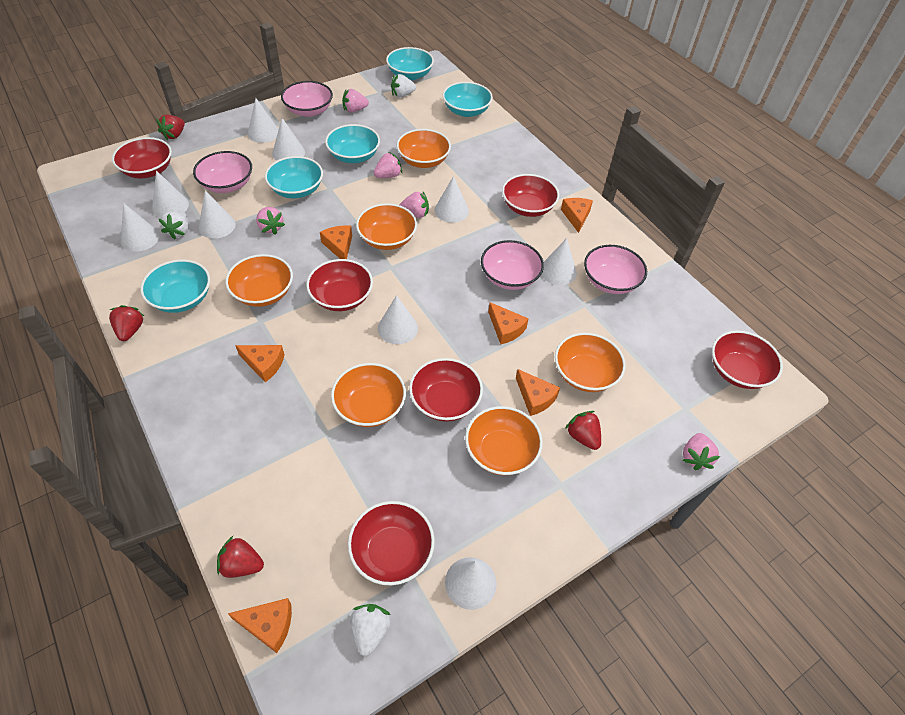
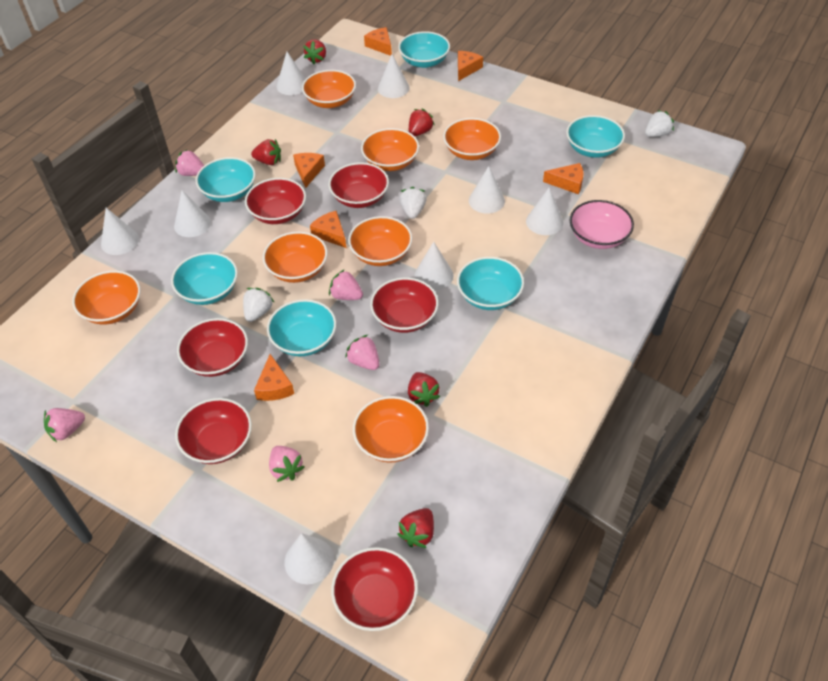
orange bowl: [225,254,293,307] [331,363,406,427] [356,203,417,250] [397,129,451,168] [465,406,543,475] [555,333,626,392] = 6 -> [72,271,140,325] [263,231,328,283] [302,70,356,108] [348,216,412,266] [353,396,429,463] [361,128,419,171] [443,118,501,160] = 7
pink bowl: [193,151,252,193] [281,81,333,117] [481,240,544,290] [584,245,647,294] = 4 -> [569,200,634,249] = 1
red strawberry: [109,305,144,341] [157,114,185,140] [217,536,264,578] [565,411,601,450] = 4 -> [251,139,281,165] [303,39,326,64] [397,508,434,548] [408,372,440,407] [409,109,434,136] = 5
turquoise bowl: [140,260,210,313] [265,156,323,198] [325,124,380,163] [386,47,434,80] [443,82,493,117] = 5 -> [171,252,238,305] [196,157,256,202] [267,299,336,356] [398,31,450,68] [457,257,524,310] [566,115,625,158] = 6
white cone: [121,203,159,251] [152,170,189,217] [198,191,236,239] [248,98,279,143] [272,118,305,161] [378,295,418,344] [434,176,469,223] [445,557,497,610] [541,238,577,285] = 9 -> [101,208,139,255] [174,190,211,237] [276,52,305,95] [284,533,334,584] [378,54,410,98] [414,242,453,290] [469,166,505,214] [526,187,563,235] = 8

